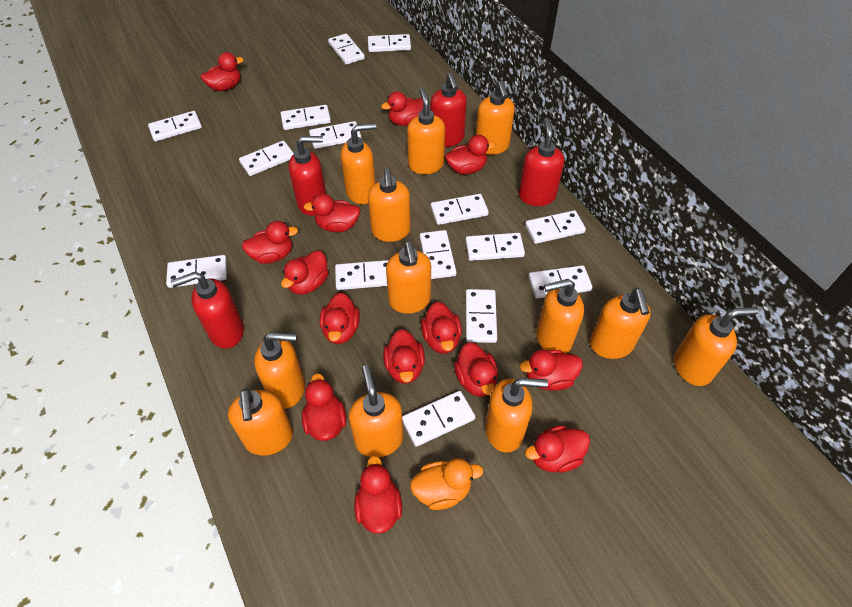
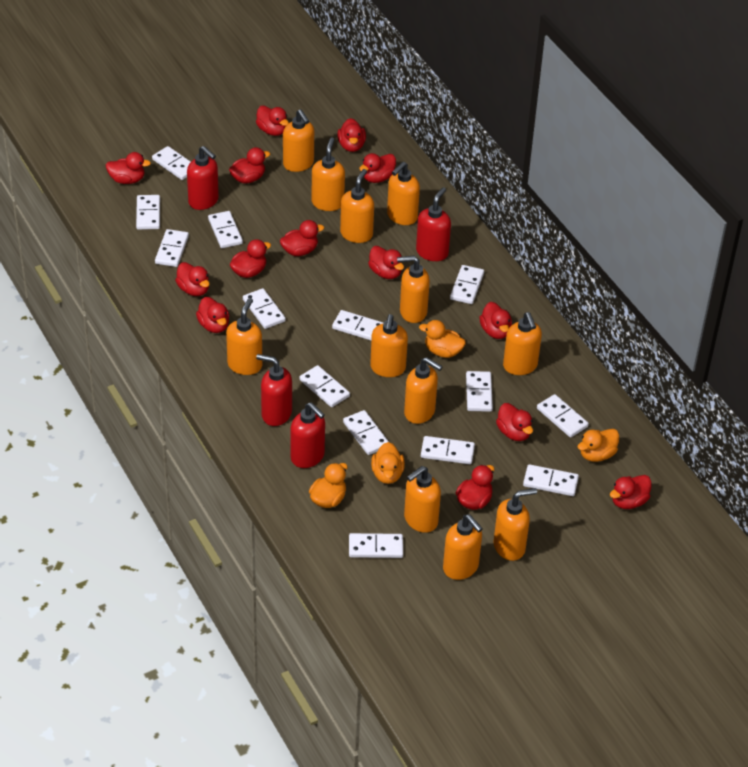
orange duck: [410,458,483,510] = 1 -> [309,463,348,508] [371,442,405,484] [419,320,466,358] [577,429,619,462] = 4
white domino: [148,111,202,142] [166,255,227,288] [239,141,294,176] [281,105,331,130] [309,121,361,149] [328,34,365,65] [335,260,389,290] [368,34,411,52] [402,391,475,447] [420,230,456,279] [431,194,489,225] [466,233,525,261] [466,289,497,343] [525,210,586,244] [528,265,593,298] = 15 -> [136,195,160,230] [152,146,191,180] [155,229,189,267] [208,211,243,248] [243,288,286,329] [300,365,350,407] [332,310,383,340] [343,410,389,455] [349,533,403,558] [421,436,475,464] [450,265,484,304] [466,371,493,412] [523,464,579,496] [537,394,589,438] = 14

